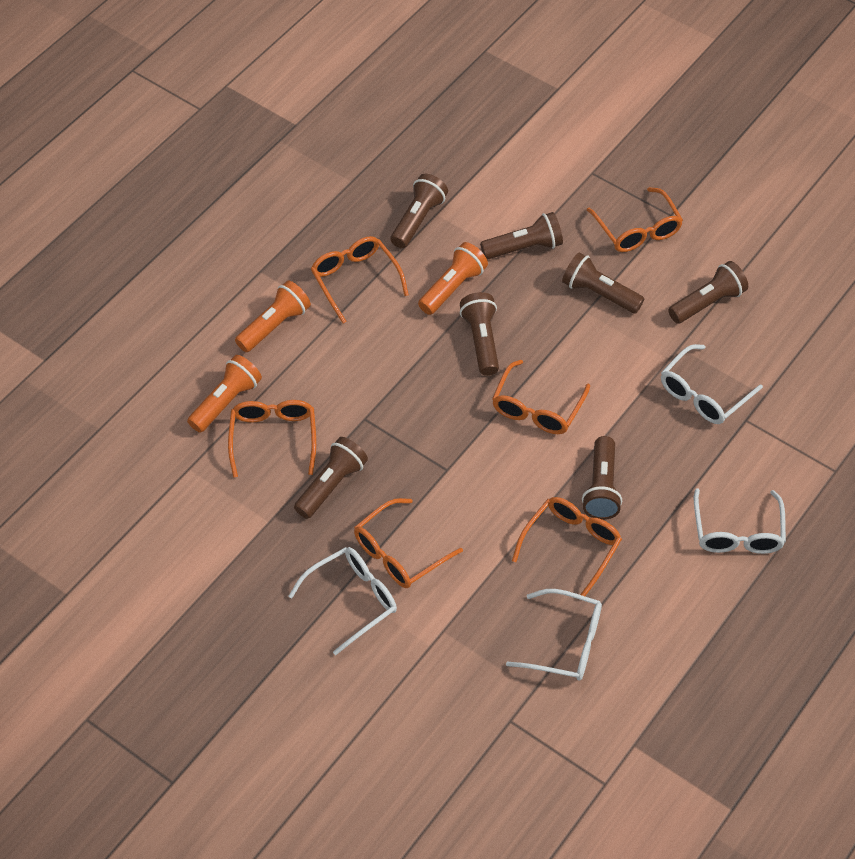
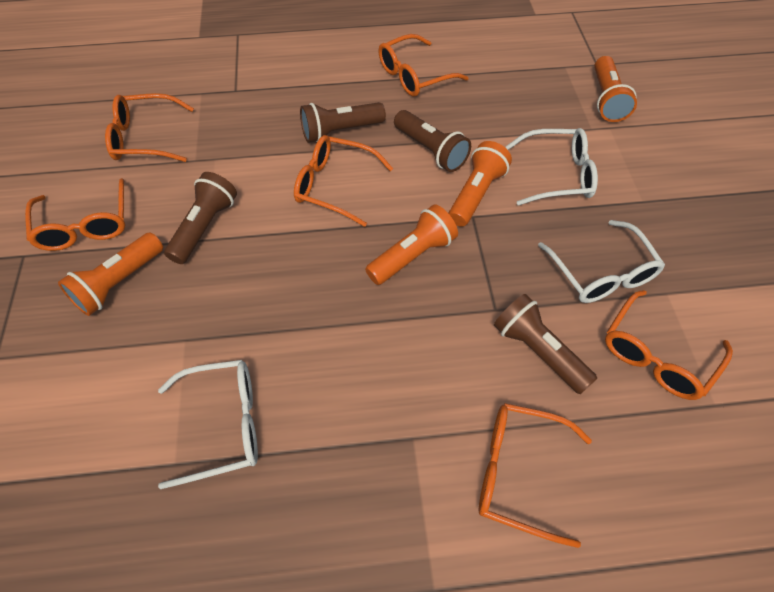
brown flashlight: [294,437,368,519] [391,174,448,248] [460,292,499,376] [480,212,563,259] [562,252,644,313] [582,436,622,520] [668,261,748,323] = 7 -> [164,172,237,264] [300,102,386,143] [394,110,471,172] [494,294,597,394] = 4
orange flashlight: [187,355,262,433] [235,280,311,352] [418,242,488,315] = 3 -> [58,233,163,316] [365,205,458,285] [448,141,512,227] [594,56,637,122] = 4
white glasses: [288,547,397,655] [506,589,602,681] [661,344,763,424] [694,488,786,554] = 4 -> [158,360,258,489] [505,128,598,206] [538,220,665,303] = 3

